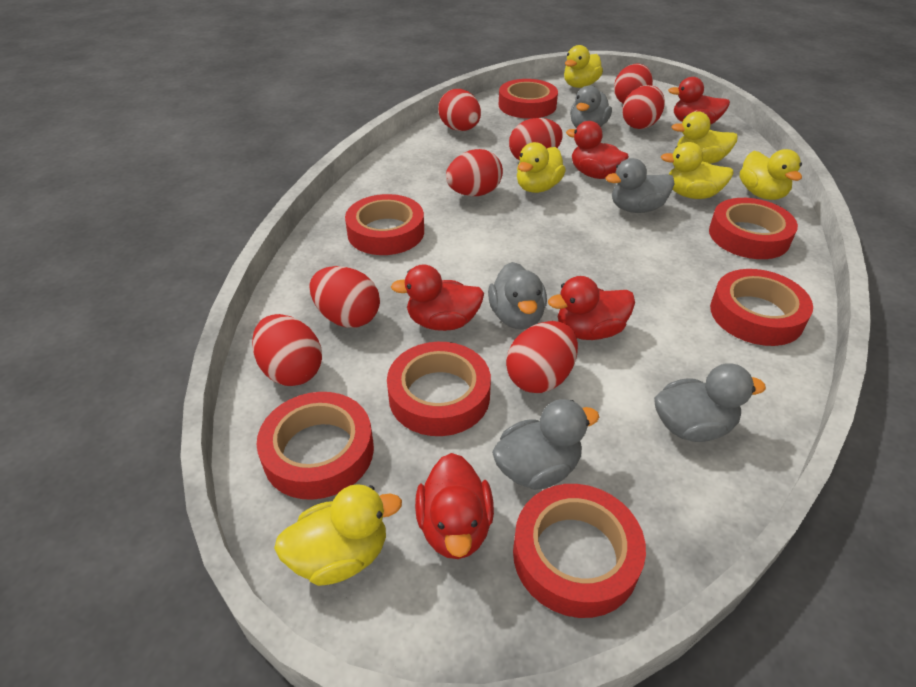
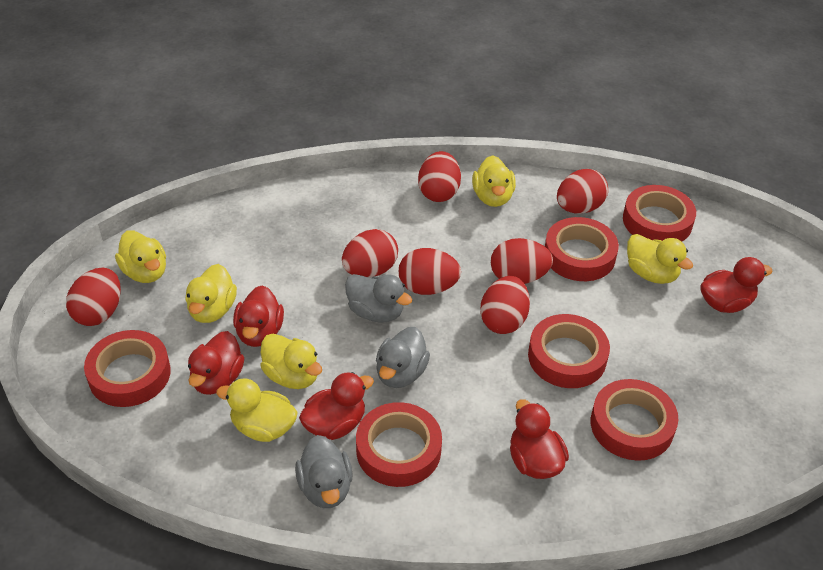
grey duck: [488,262,547,329] [492,399,599,490] [570,85,612,128] [606,158,675,213] [654,363,766,442] = 5 -> [295,435,353,508] [345,274,412,323] [376,327,430,388] = 3
red egg: [252,314,322,386] [309,266,380,328] [438,89,481,131] [446,149,503,196] [506,321,578,393] [509,118,563,160] [614,64,653,104] [622,85,665,129] = 8 -> [66,268,121,326] [342,229,398,277] [399,248,461,295] [418,151,461,202] [480,276,530,334] [491,238,553,284] [557,169,608,214] = 7
red tape: [256,392,374,500] [345,194,424,255] [387,342,491,436] [499,79,558,119] [513,484,646,618] [709,198,798,259] [710,269,813,346] = 7 -> [84,330,171,407] [356,402,442,487] [528,314,610,388] [545,217,619,281] [591,379,678,461] [623,185,696,242] = 6

